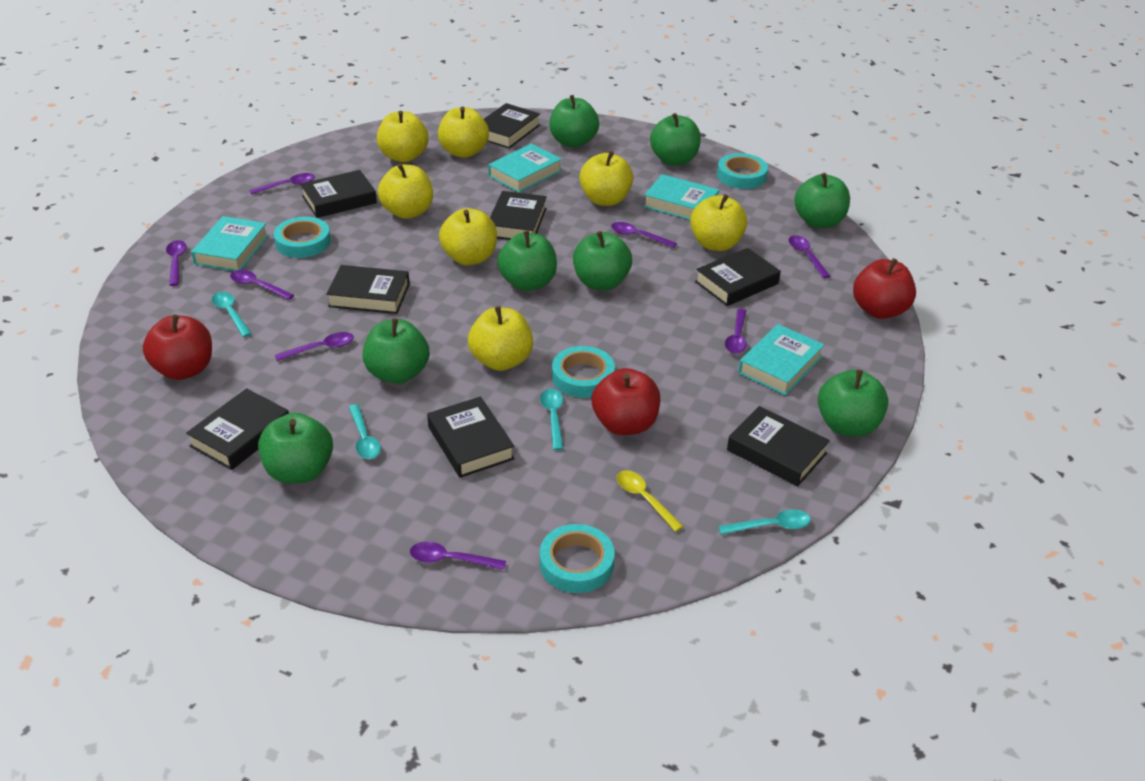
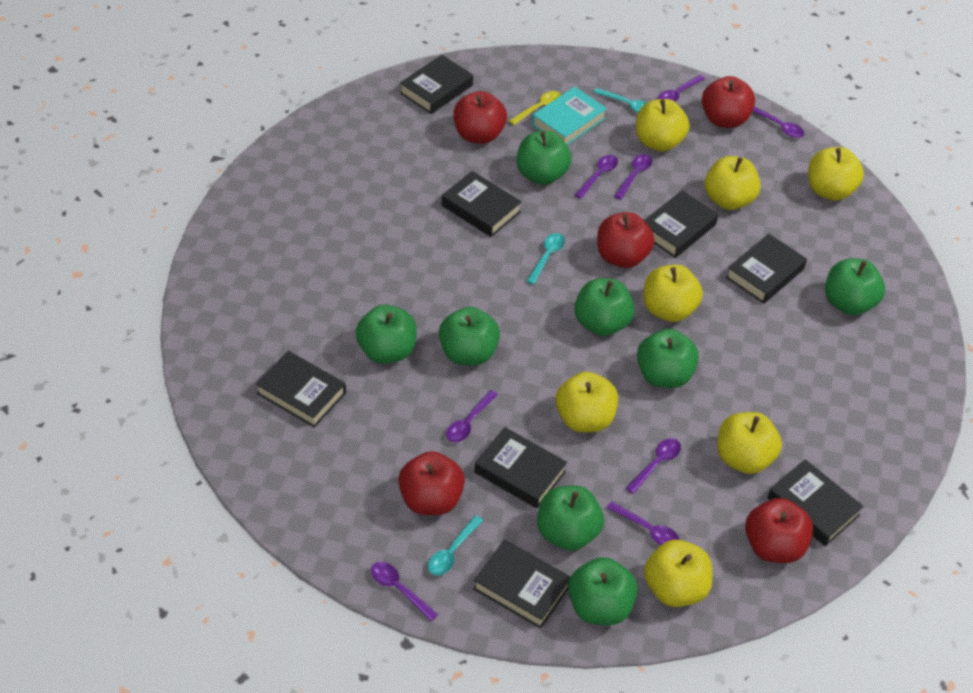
red apple: [143,314,212,380] [592,368,660,435] [853,258,916,319] = 3 -> [398,451,465,515] [453,91,507,144] [597,212,654,268] [702,76,755,128] [745,498,813,563] = 5
turquoise book: [191,216,269,271] [488,143,562,193] [643,174,719,220] [738,324,825,395] = 4 -> [532,87,607,145] = 1
turquoise spoon: [212,292,252,337] [349,404,381,459] [540,389,564,450] [718,509,811,535] = 4 -> [428,515,483,575] [526,233,565,285] [593,88,647,113] = 3
turquoise tape: [274,217,331,258] [540,524,615,593] [552,346,615,398] [717,153,768,189] = 4 -> none = 0

